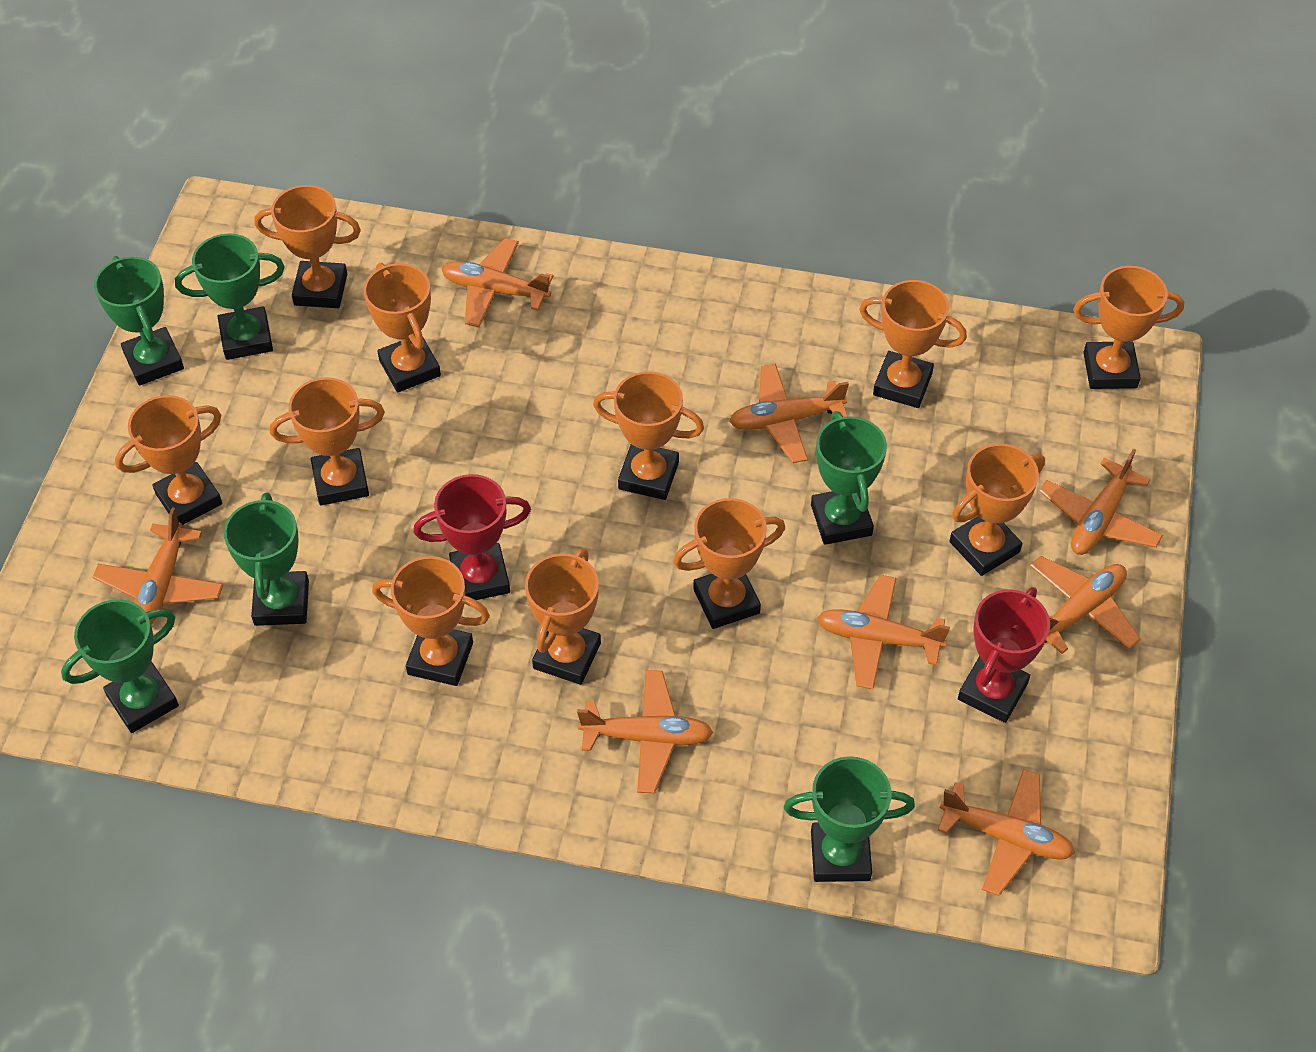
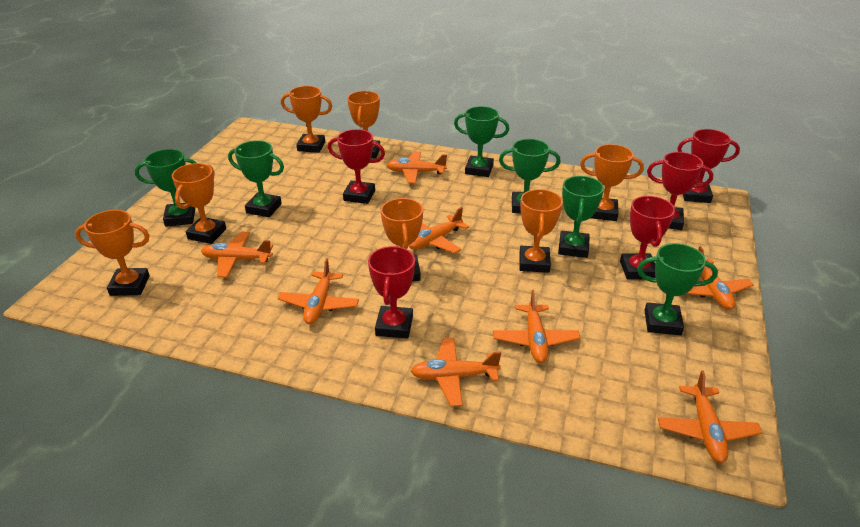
orange trophy: [115,395,222,525] [254,185,361,308] [270,377,385,505] [364,263,441,392] [372,556,490,686] [525,548,601,685] [593,371,704,500] [673,498,785,629] [859,280,967,408] [949,443,1045,576] [1073,266,1184,389] = 11 -> [75,210,150,296] [172,163,226,244] [281,86,332,153] [347,91,380,159] [381,198,423,281] [519,189,563,273] [580,144,644,221] = 7
red trophy: [413,474,531,600] [958,587,1050,723] = 2 -> [328,129,385,204] [368,246,415,339] [620,196,675,280] [647,152,713,230] [677,129,740,203] = 5

